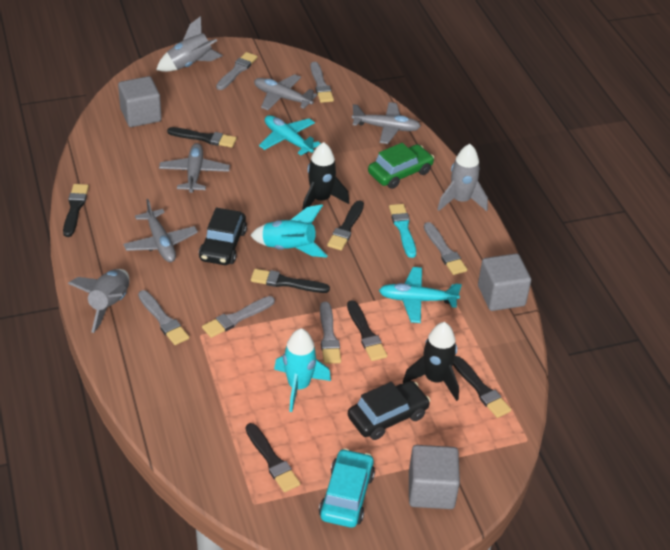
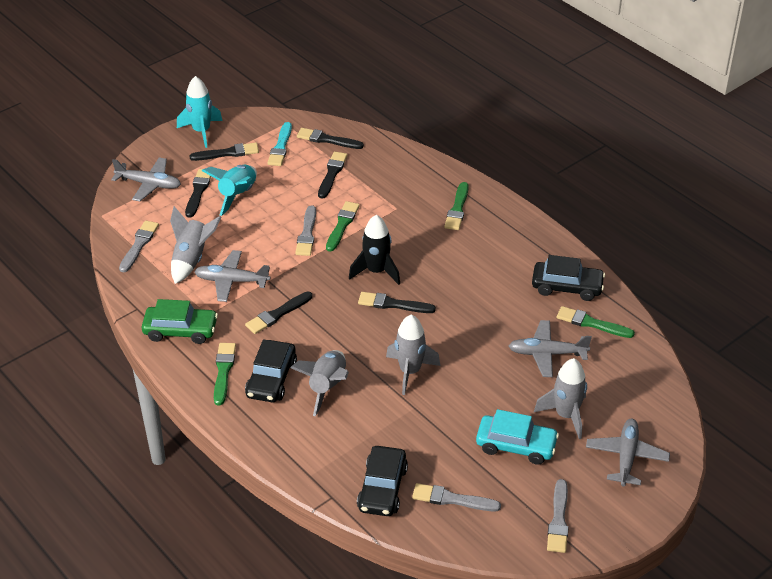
black brush: [63,184,89,237] [167,127,237,148] [246,423,300,492] [251,269,330,293] [327,200,364,250] [347,300,387,361] [453,356,511,418] = 7 -> [185,169,211,218] [189,143,259,161] [245,291,312,334] [297,128,364,149] [318,152,347,199] [358,292,436,313] = 6
black car: [199,208,247,265] [348,381,430,440] = 2 -> [245,339,297,402] [357,446,408,516] [532,255,605,301] = 3
black rocket: [302,142,349,211] [403,322,459,401] = 2 -> [349,215,400,285] = 1
green brush: none = 0 -> [214,343,236,405] [326,201,360,252] [444,182,469,230] [556,306,635,338] = 4
grey brush: [138,290,189,345] [202,296,275,338] [216,52,258,90] [310,62,334,103] [320,302,341,364] [424,222,467,275] = 6 -> [119,221,159,272] [295,205,316,256] [412,483,501,511] [547,479,569,553] = 4
grey cube: [118,76,162,127] [409,445,460,509] [478,254,531,311] = 3 -> none = 0
grey rocket: [68,269,129,333] [156,16,223,72] [437,144,488,211] = 3 -> [170,206,222,284] [290,350,349,416] [386,315,440,395] [534,358,587,439] = 4
turquoise plane: [259,115,321,155] [379,267,462,323] = 2 -> none = 0

